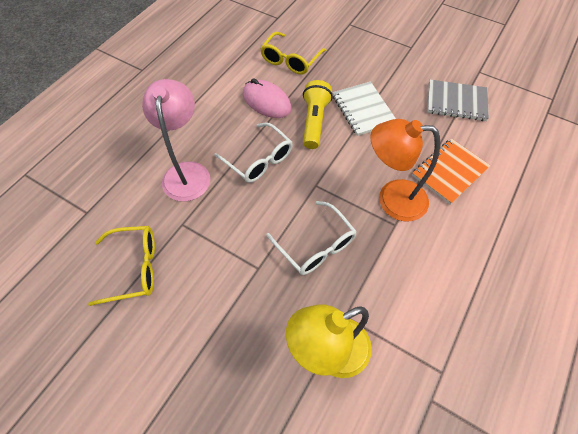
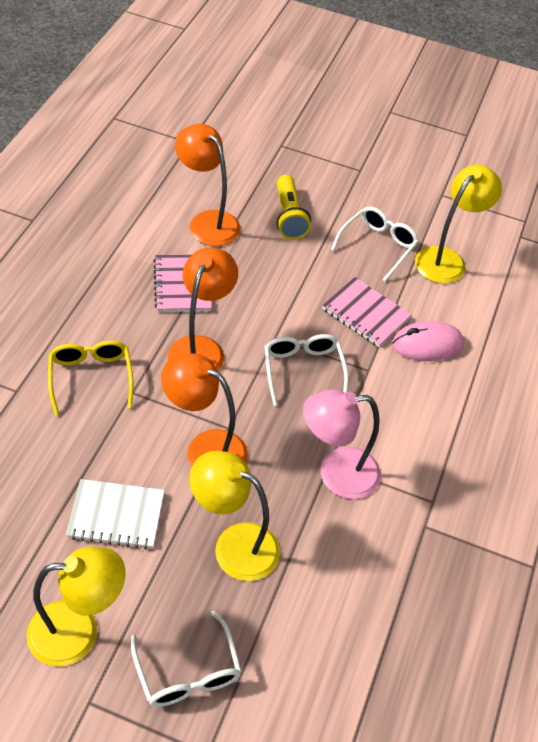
grey notebook: [427,80,489,121] = 1 -> none = 0
orange lamp: [370,119,440,221] = 1 -> [161,353,248,468] [168,247,238,372] [175,124,240,246] = 3
orange notebook: [412,138,490,205] = 1 -> none = 0
pink notebook: none = 0 -> [154,255,212,312] [322,277,412,347] = 2
white glasses: [214,122,293,183] [266,201,357,275] = 2 -> [131,611,242,707] [264,334,349,406] [331,206,419,282] = 3
yellow glasses: [88,226,155,306] [260,32,327,74] = 2 -> [48,340,134,415] = 1
yellow lamp: [286,304,372,378] = 1 -> [27,547,126,666] [190,451,280,581] [415,165,502,284] = 3

